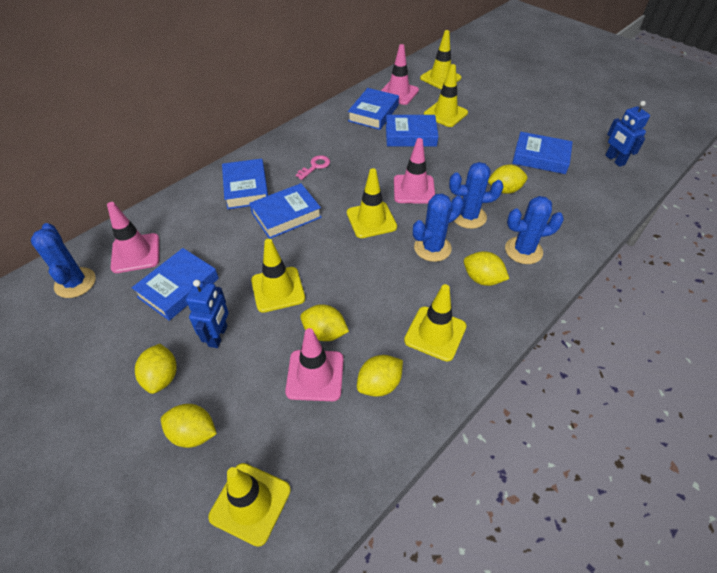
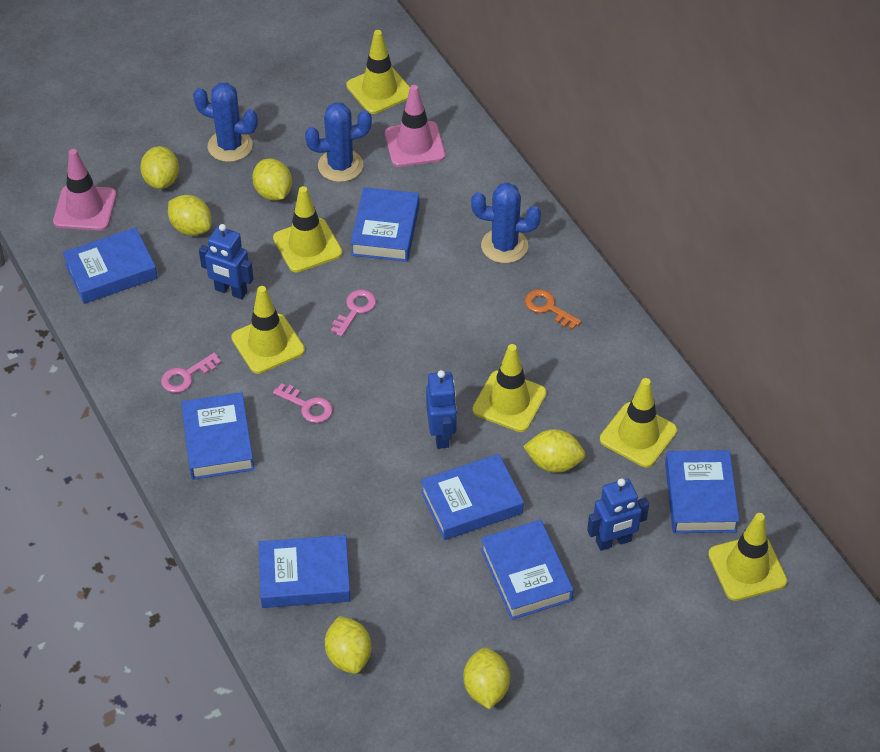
blue book: [132,248,219,321] [222,159,268,209] [249,183,322,239] [348,88,399,130] [386,115,438,147] [512,132,573,174] = 6 -> [62,227,158,304] [181,392,254,480] [258,535,351,608] [351,187,419,262] [420,454,524,540] [481,520,574,620] [665,450,739,533] = 7
blue cactus: [31,223,96,298] [413,194,464,262] [449,162,504,229] [505,196,564,264] = 4 -> [193,83,258,162] [305,102,372,182] [471,183,541,263] = 3
blue robot: [186,280,229,348] [605,101,650,167] = 2 -> [199,224,254,299] [426,370,457,449] [587,478,649,551] = 3
orange key: none = 0 -> [525,289,581,330] = 1
pink key: [296,155,330,180] = 1 -> [161,352,221,393] [273,383,333,423] [331,289,376,337] = 3
pink traffic cone: [107,202,159,273] [285,328,344,401] [381,44,419,105] [394,138,435,204] = 4 -> [53,149,117,231] [385,85,445,167] = 2

